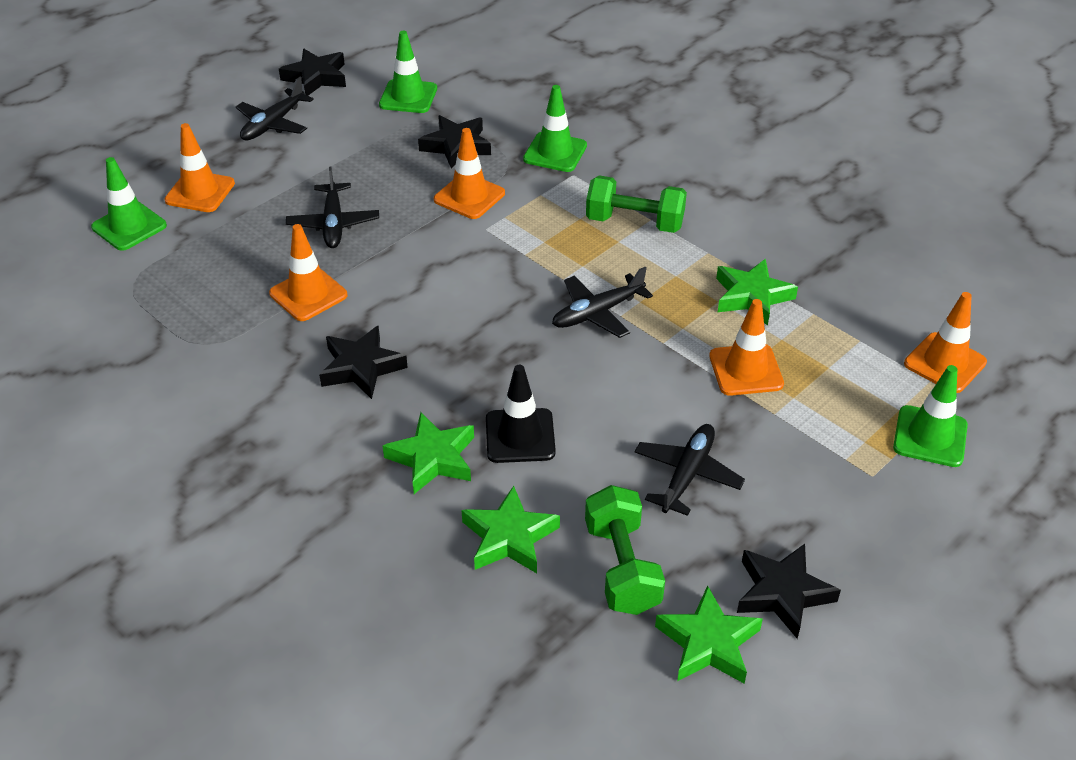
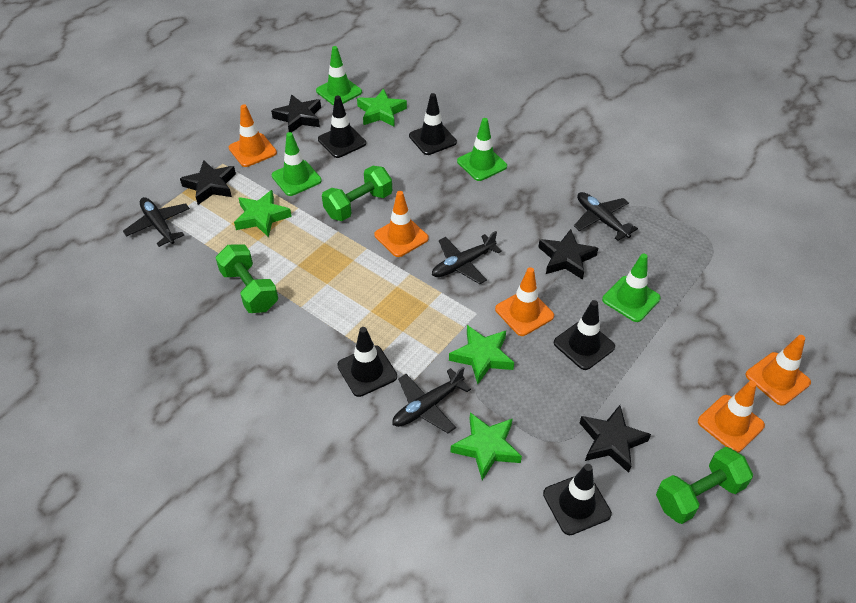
black traffic cone: [486,365,556,463] = 1 -> [318,96,366,158] [337,327,397,397] [409,93,457,155] [543,464,612,535] [554,300,615,370] = 5
green dumbbell: [585,485,665,615] [586,176,687,233] = 2 -> [216,244,278,313] [322,166,392,221] [656,447,753,524] = 3

